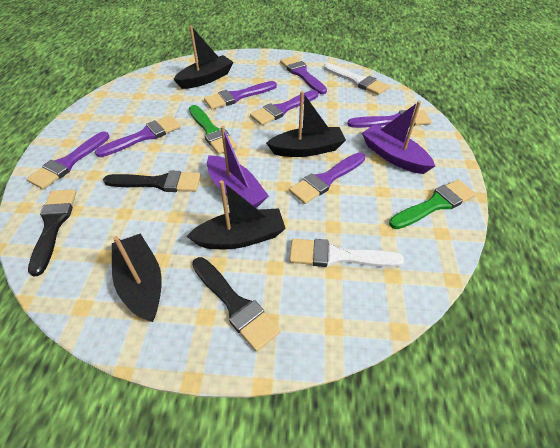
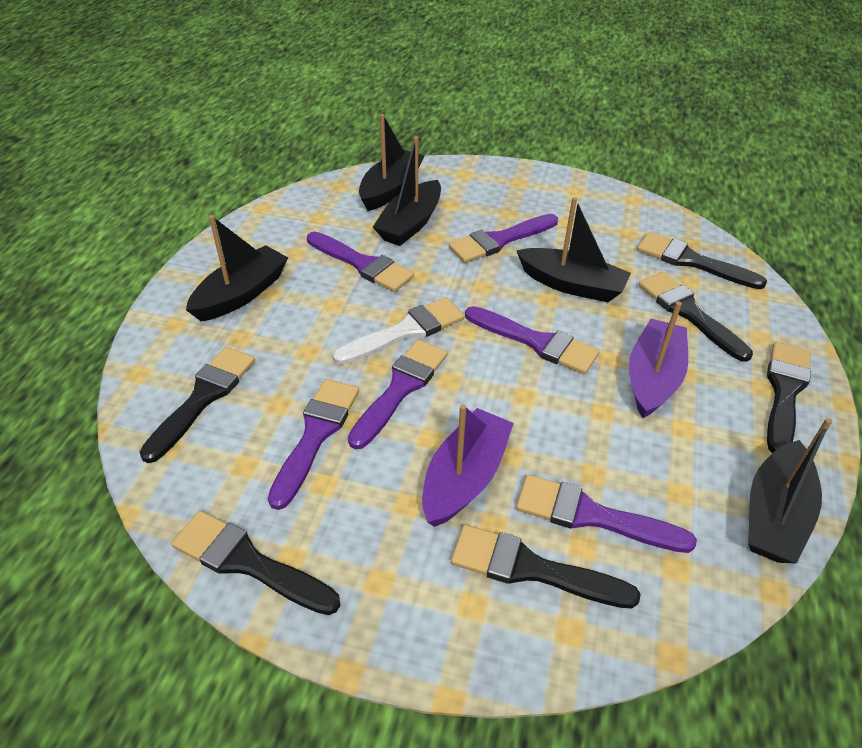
black boat: [112,233,162,322] [173,25,233,89] [186,180,286,249] [266,91,346,157] = 4 -> [186,215,288,321] [359,114,424,211] [373,136,441,246] [516,197,631,302] [748,418,832,564] = 5
black brush: [28,189,76,277] [103,171,201,192] [192,257,281,352] = 3 -> [140,347,255,463] [171,511,341,615] [451,525,641,609] [637,232,767,289] [639,272,753,362] [767,342,811,453] = 6
green brush: [189,105,237,154] [389,179,476,229] = 2 -> none = 0
purple brush: [27,132,110,189] [95,116,181,157] [204,81,277,109] [250,90,318,125] [280,56,327,94] [289,152,366,204] [347,110,431,128] = 7 -> [268,379,359,510] [307,232,414,292] [348,340,448,449] [449,214,558,263] [465,306,600,374] [516,474,697,553] = 6
white brush: [289,239,404,267] [324,63,389,95] = 2 -> [332,297,464,365] = 1

